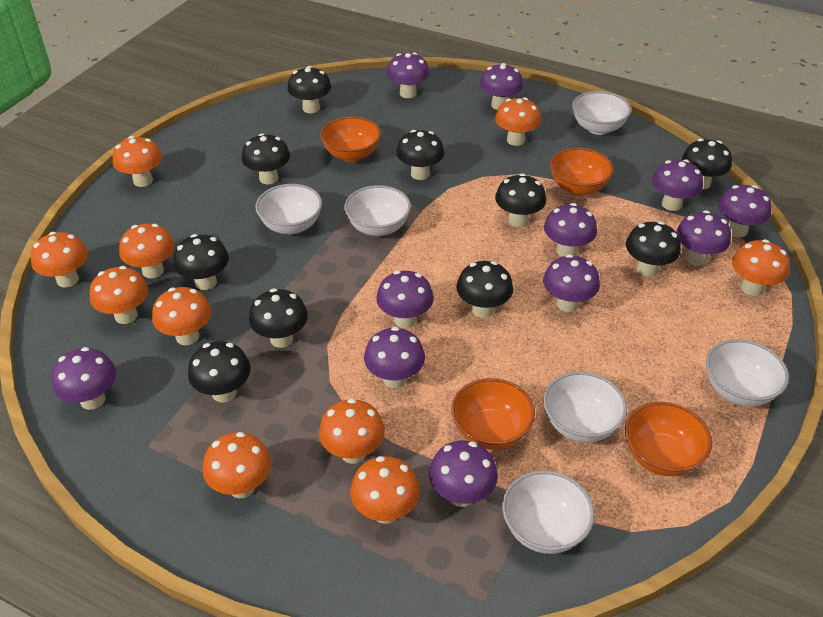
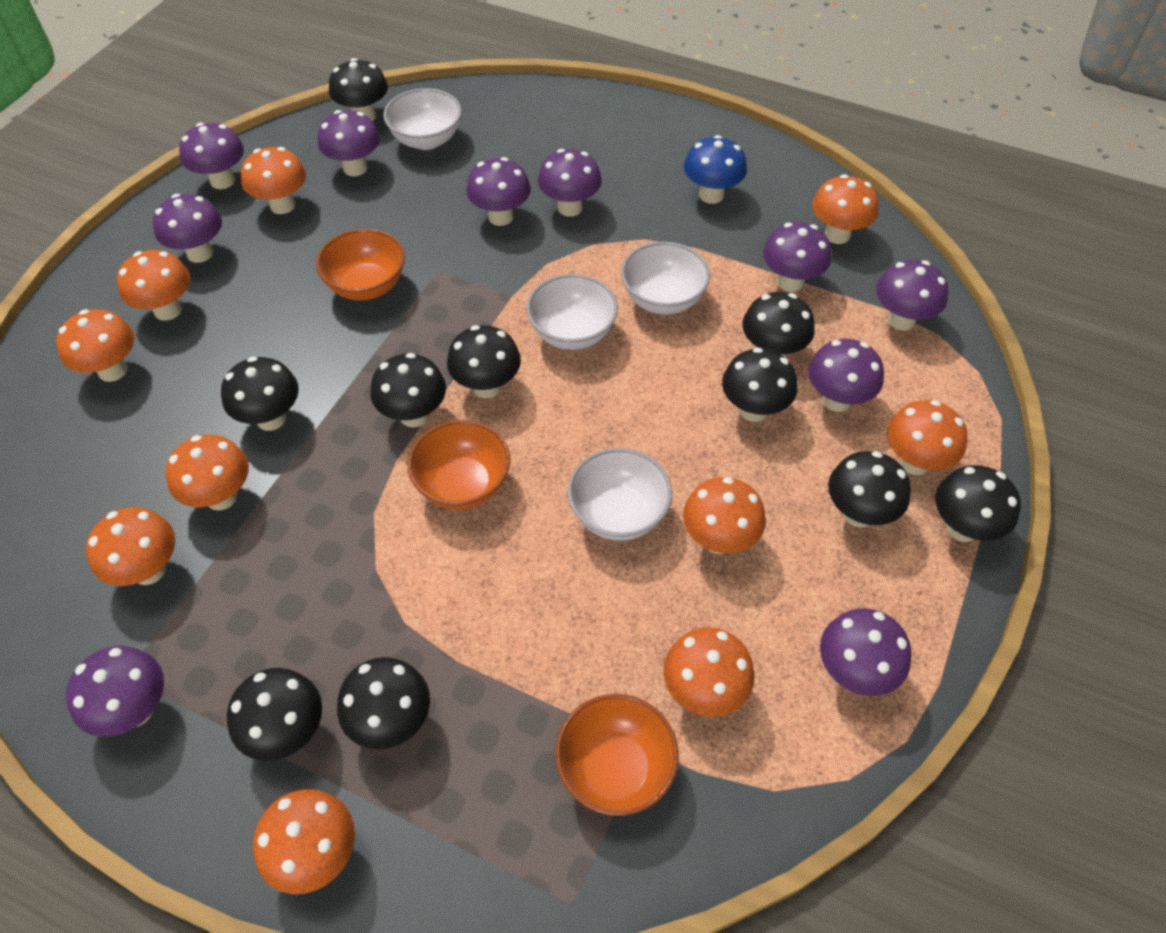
blue mushroom: none = 0 -> [684,135,747,204] = 1
orange bowl: [320,116,381,162] [451,378,535,450] [550,148,614,196] [625,402,712,476] = 4 -> [316,229,405,300] [408,420,510,510] [555,694,679,816] = 3
purple mushroom: [51,347,116,410] [364,327,425,388] [376,271,434,328] [387,53,430,98] [429,441,498,507] [480,63,523,110] [543,254,600,312] [544,203,597,257] [652,159,703,211] [676,210,731,266] [718,185,772,238] = 11 -> [66,646,164,737] [153,194,222,263] [179,123,244,189] [318,110,380,177] [466,157,531,226] [538,149,602,217] [763,222,831,292] [808,339,884,412] [820,608,912,696] [876,260,948,331] = 10
white bowl: [255,184,322,234] [344,185,411,236] [502,471,595,554] [543,372,627,443] [572,91,631,135] [706,339,789,406] = 6 -> [383,88,462,150] [526,274,618,350] [568,448,672,540] [621,242,710,315] = 4

